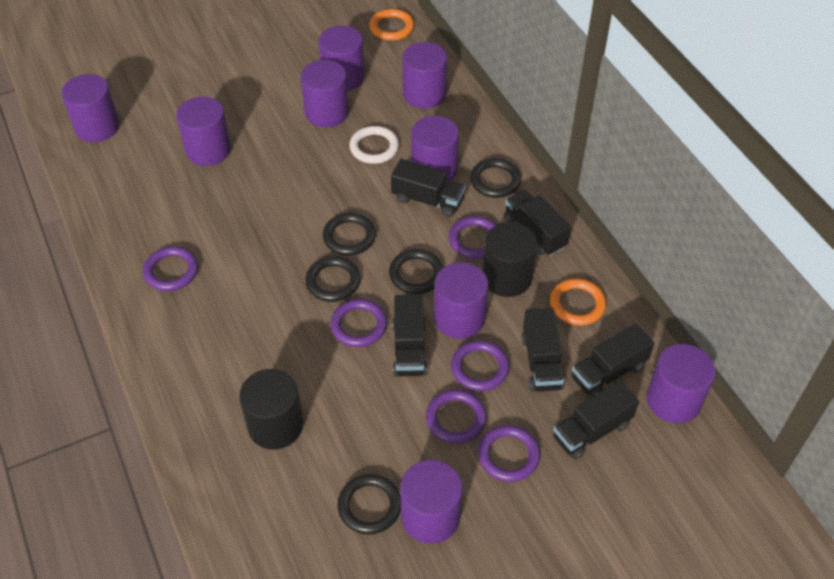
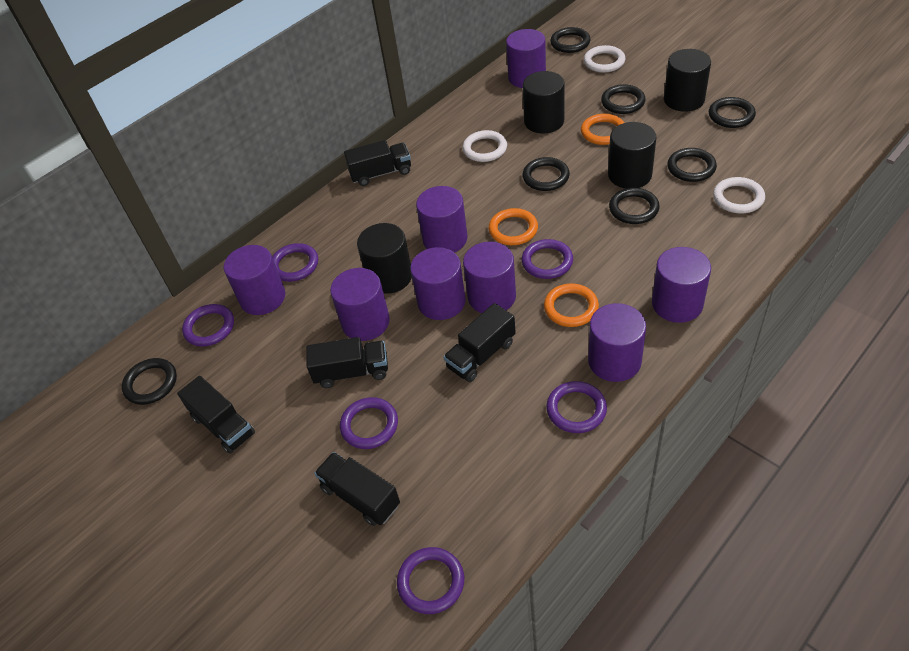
black cylinder: [239,369,303,449] [483,222,537,297] = 2 -> [357,223,412,294] [523,71,565,133] [608,122,657,189] [664,49,711,112] = 4
black ring: [305,256,361,302] [323,213,376,256] [337,474,401,535] [389,249,443,294] [470,158,521,198] = 5 -> [122,358,177,405] [522,157,570,191] [550,27,590,53] [601,84,646,114] [609,188,660,224] [667,148,717,182] [709,97,756,128] = 7
black truck: [391,159,466,217] [392,295,427,377] [505,190,571,256] [521,308,565,392] [553,380,639,460] [571,323,655,398] = 6 -> [177,376,255,454] [306,337,388,388] [314,452,400,526] [344,140,411,186] [443,303,516,382] = 5
orange ring: [369,9,414,41] [550,279,606,325] = 2 -> [489,208,538,245] [544,284,599,327] [581,114,625,145] = 3
purple cylinder: [61,74,120,142] [176,97,231,166] [301,60,349,127] [319,26,365,91] [400,460,462,544] [402,42,447,109] [411,116,459,183] [434,262,489,339] [647,344,715,424] = 9 -> [224,245,285,315] [330,268,390,341] [410,247,466,320] [416,186,468,252] [463,242,516,313] [506,29,546,88] [588,303,646,382] [652,247,711,323] = 8
white ring: [349,126,399,164] = 1 -> [463,130,507,162] [584,45,625,73] [713,177,765,213] = 3

